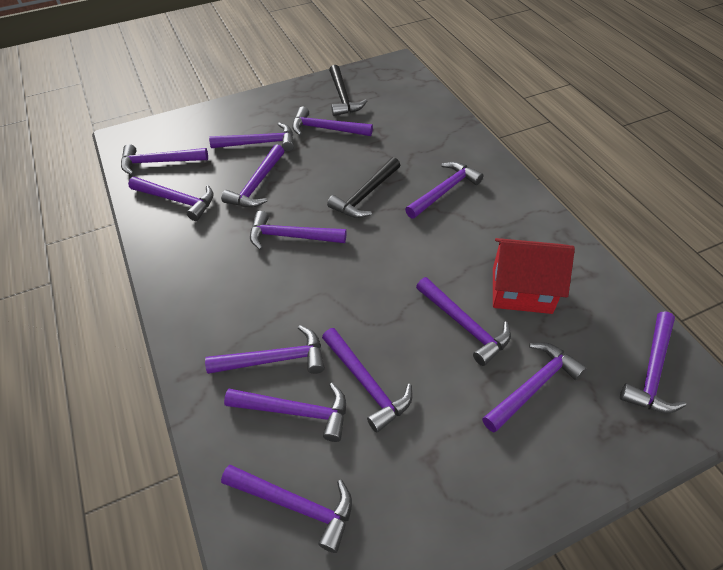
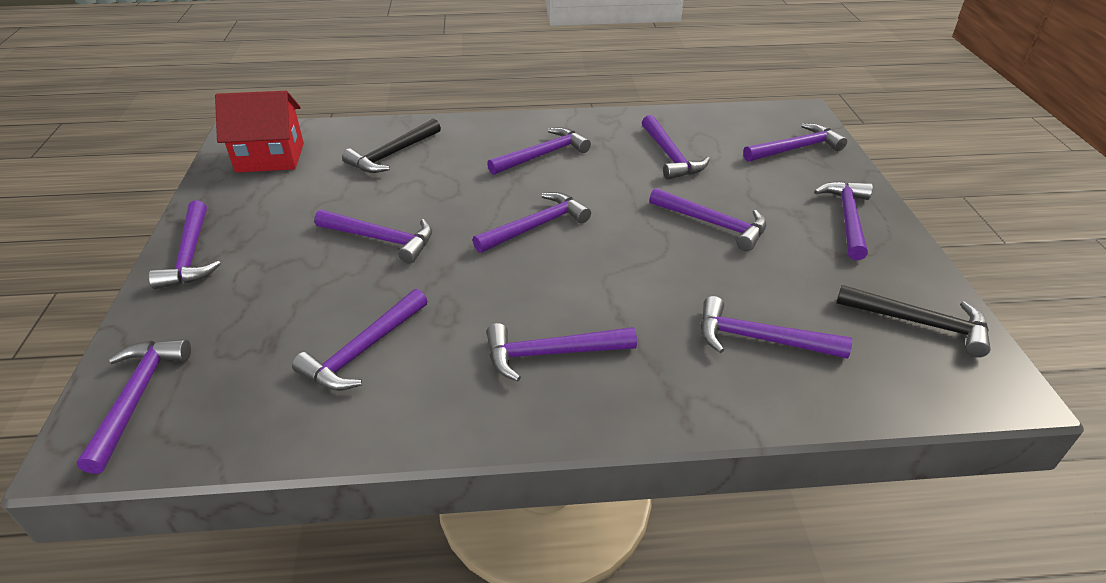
purple hammer: [121,144,208,175] [128,177,214,221] [205,325,325,374] [209,122,294,151] [221,144,284,208] [221,465,352,553] [224,383,346,442] [250,211,346,250] [292,107,373,136] [322,328,412,433] [405,162,484,219] [416,277,511,366] [482,342,587,432] [620,311,686,413] = 14 -> [77,339,191,474] [149,200,221,289] [292,289,428,391] [315,210,432,264] [473,192,591,253] [486,323,637,381] [487,127,591,175] [642,115,710,180] [649,188,766,251] [701,296,852,359] [743,123,847,162] [814,181,873,260] = 12

